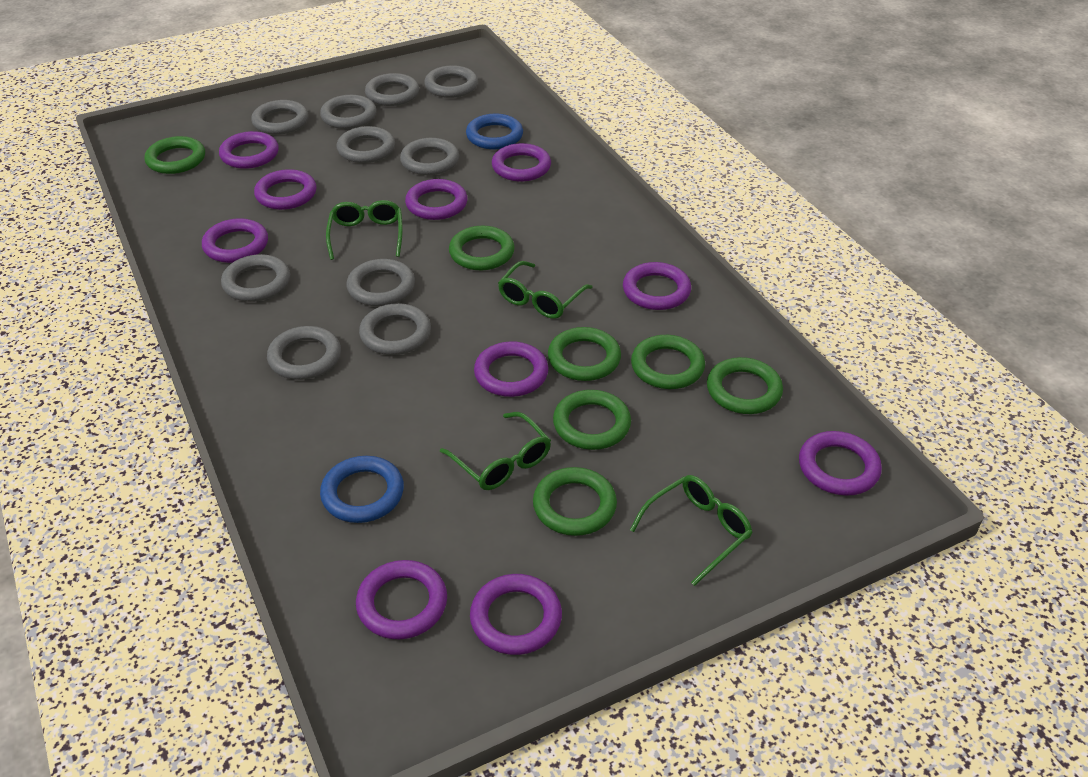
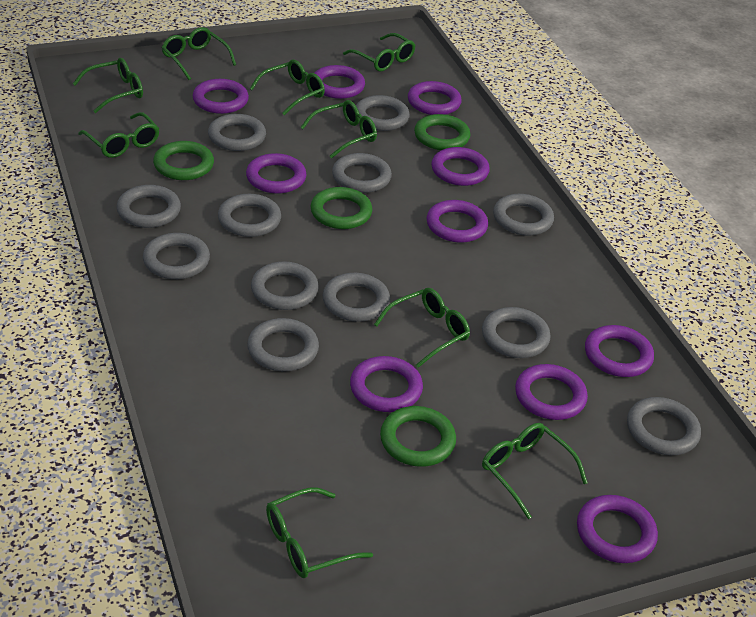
blue ring: [320,456,404,523] [466,114,523,149] = 2 -> none = 0
green glasses: [326,200,403,260] [440,412,551,490] [498,261,593,319] [630,475,753,586] = 4 -> [73,58,143,113] [78,112,159,158] [161,27,236,80] [250,60,325,115] [266,488,373,578] [300,100,377,159] [343,33,415,71] [374,288,470,368] [482,423,588,519] = 9
green ring: [145,136,205,174] [449,226,515,270] [533,467,617,536] [548,327,621,381] [553,390,631,450] [631,335,705,389] [707,357,783,414] = 7 -> [153,141,214,180] [310,187,372,229] [380,406,456,467] [414,114,471,150] = 4
grey ring: [221,254,290,302] [251,100,309,135] [267,326,341,380] [320,95,377,129] [337,126,395,163] [347,259,415,306] [359,303,431,355] [365,73,419,106] [400,138,459,175] [424,65,478,98] = 10 -> [116,185,181,228] [143,233,210,279] [208,114,266,151] [218,194,281,237] [247,318,319,371] [251,261,319,310] [322,273,390,322] [332,153,392,193] [356,95,410,131] [482,307,551,358] [493,194,554,236] [627,397,701,455] = 12

